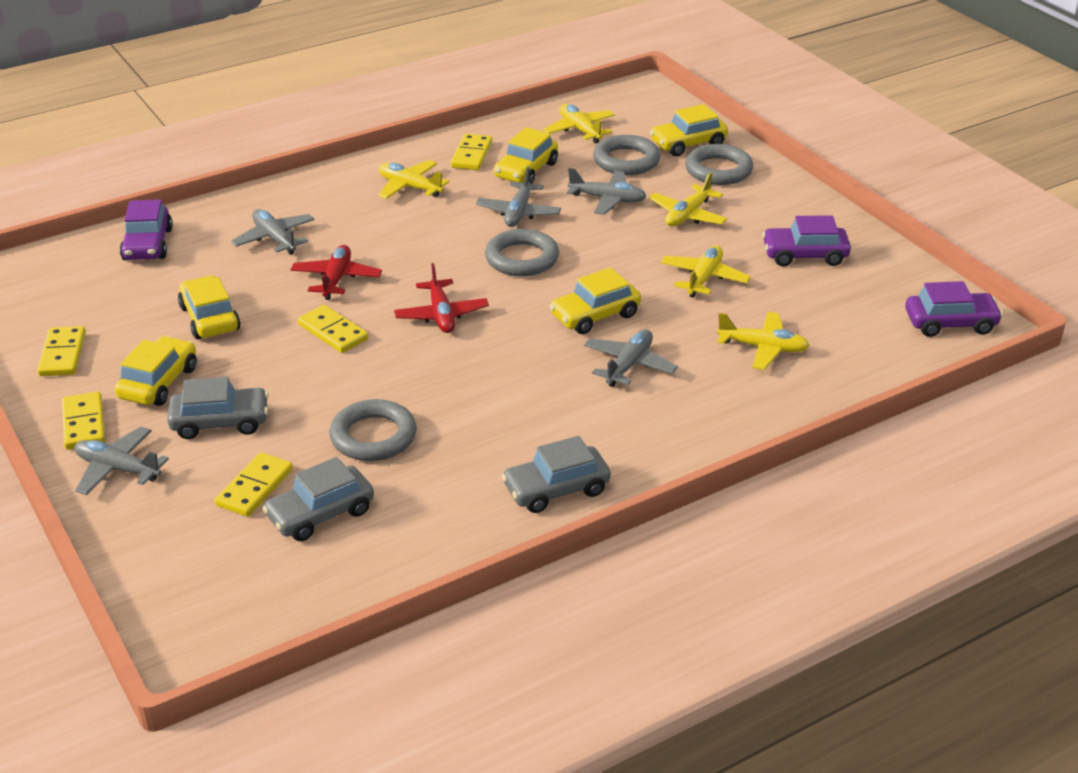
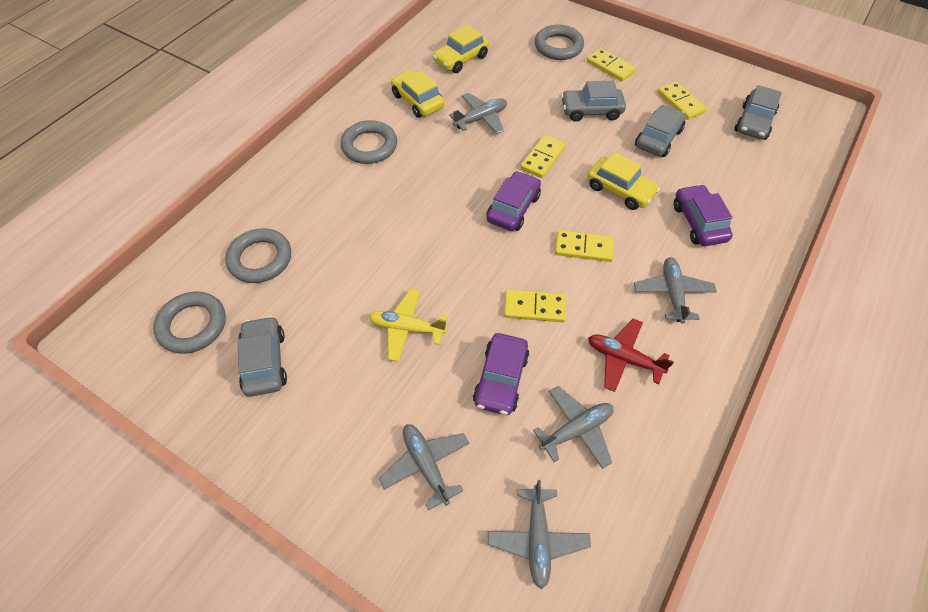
grey car: [167,377,269,439] [262,457,374,541] [502,436,611,513] = 3 -> [238,316,287,397] [561,81,626,122] [635,105,686,157] [734,85,782,140] = 4
red plane: [290,245,382,300] [394,263,489,333] = 2 -> [588,318,674,392] = 1
yellow car: [115,336,197,406] [178,275,240,339] [494,127,558,184] [549,268,641,334] [650,104,728,156] = 5 -> [391,70,445,118] [433,24,489,73] [587,152,660,210] = 3
yellow plane: [378,160,450,199] [543,104,615,144] [649,172,728,227] [661,246,751,298] [717,312,810,370] = 5 -> [369,288,447,362] = 1

